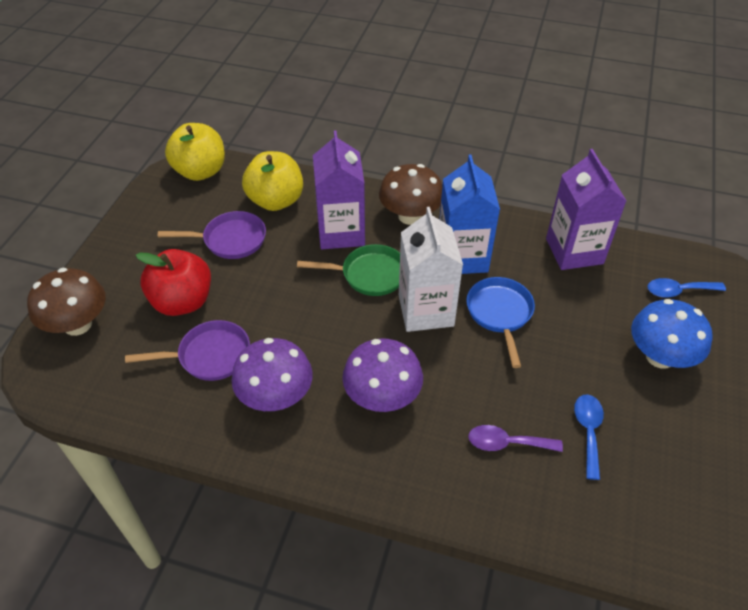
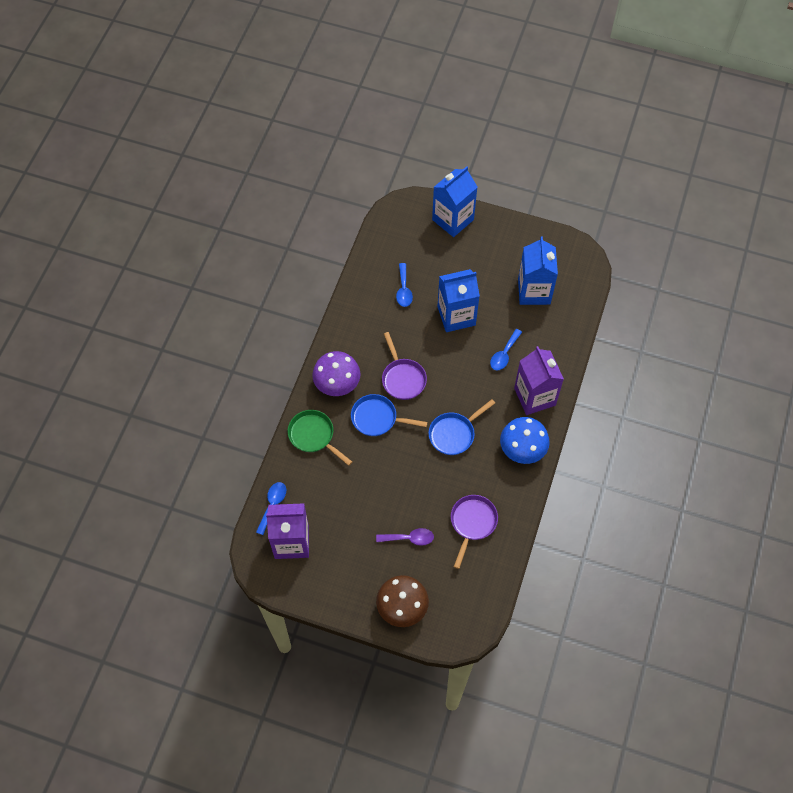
blue carton: [439,154,500,274] = 1 -> [432,166,477,237] [438,269,480,332] [518,237,558,305] = 3
blue pan: [466,277,535,368] = 1 -> [351,394,428,436] [429,399,495,455] = 2
blue spoon: [574,394,604,480] [648,278,726,298] = 2 -> [256,482,286,535] [396,263,413,307] [490,329,522,370] = 3
brown mushroom: [27,268,106,336] [379,164,442,225] = 2 -> [376,575,429,627] = 1
purple mushroom: [231,338,313,411] [342,338,423,412] = 2 -> [312,351,360,396] = 1
red apple: [136,249,211,316] = 1 -> none = 0
white carton: [399,207,463,332] = 1 -> none = 0
yellow apple: [165,123,225,181] [242,151,303,211] = 2 -> none = 0

